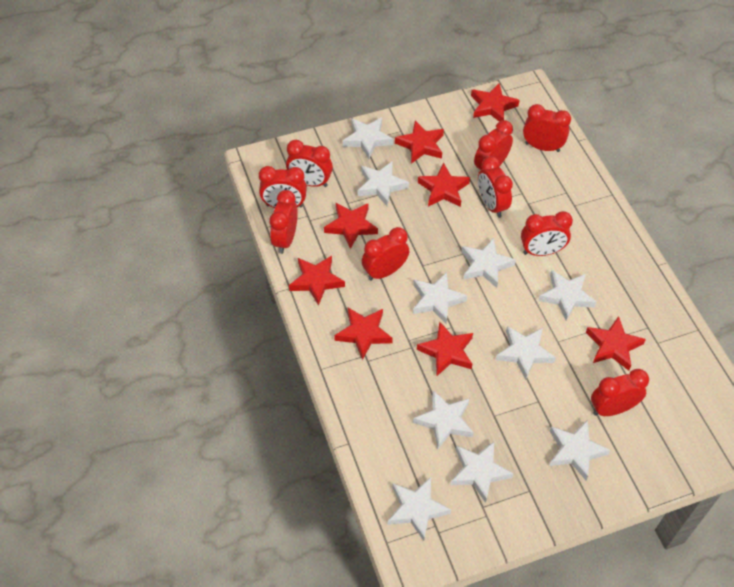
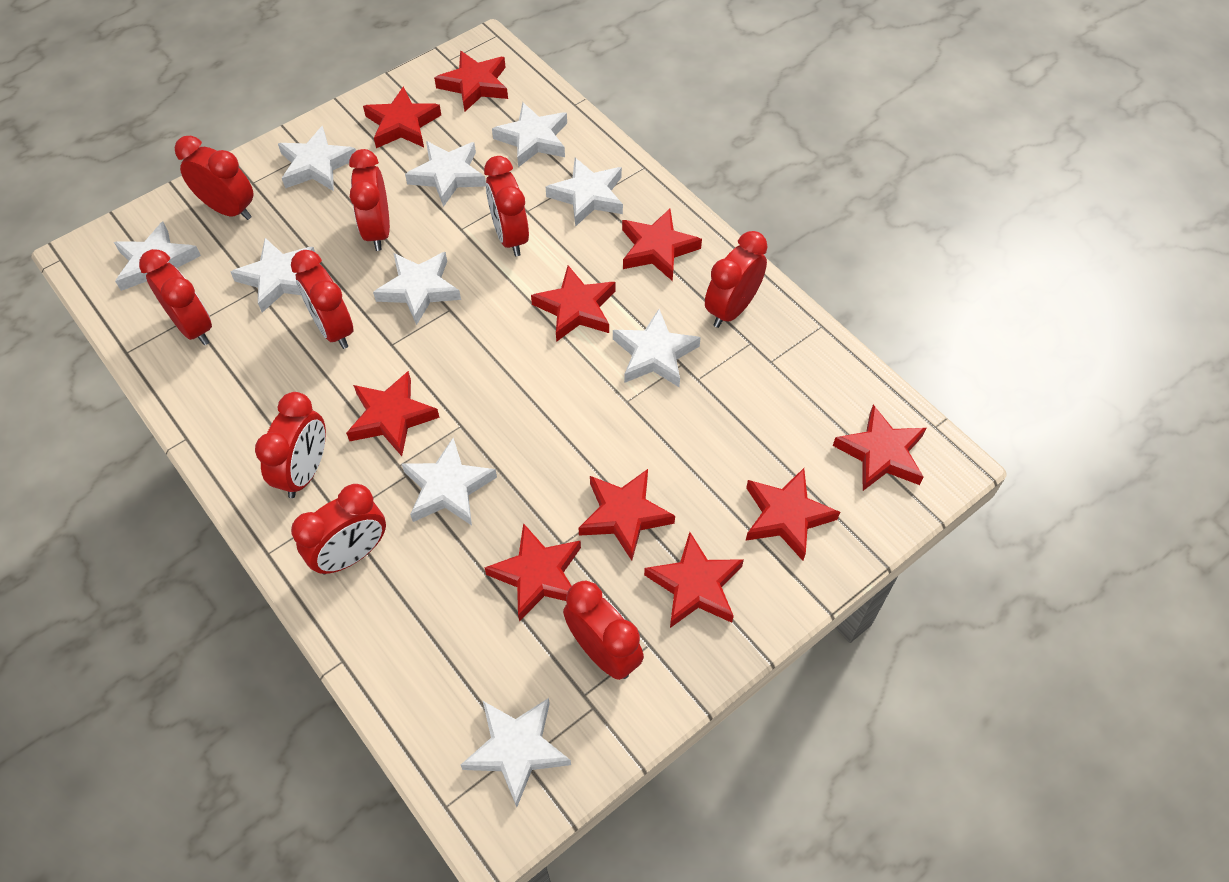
red star: [289,256,345,306] [324,203,378,249] [334,308,393,360] [395,121,444,164] [417,322,473,376] [418,163,470,207] [471,83,520,122] [586,316,646,371] = 8 -> [346,371,440,456] [363,86,441,148] [434,51,508,112] [484,523,581,622] [531,265,615,342] [578,469,675,561] [622,209,702,281] [644,532,744,628] [746,468,840,561] [833,405,926,491] = 10

